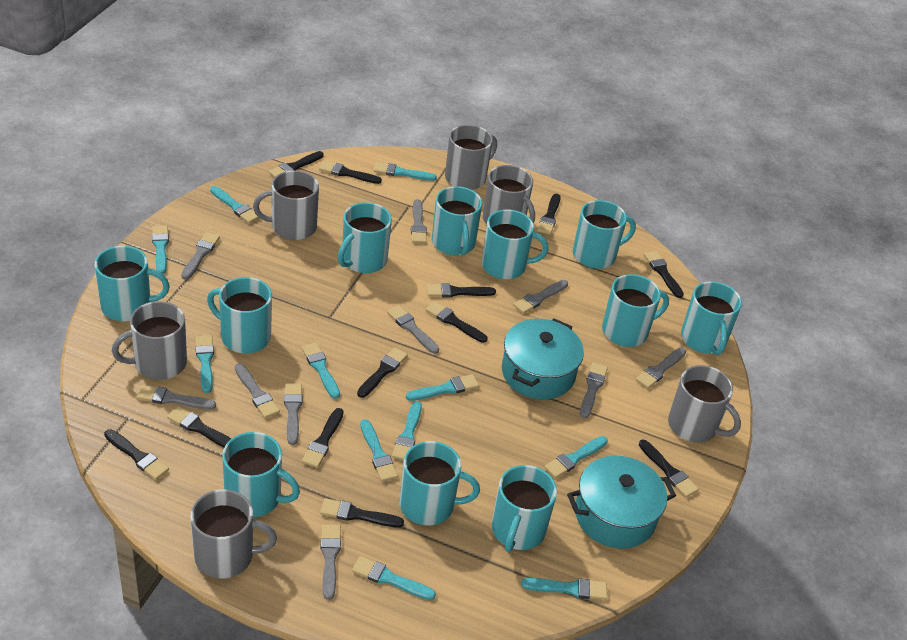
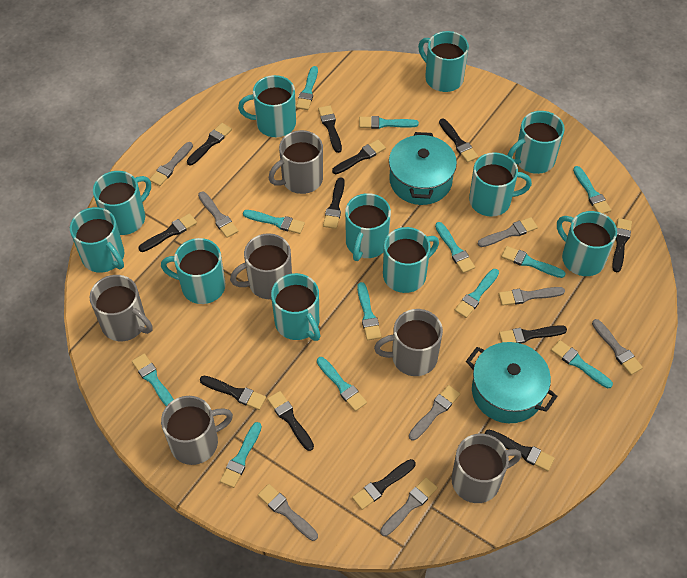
grey brush: [137,385,216,410] [181,232,220,280] [235,363,280,418] [284,383,302,445] [320,524,341,600] [387,305,439,354] [411,199,427,243] [513,280,568,314] [580,362,608,418] [636,348,686,389] = 10 -> [150,142,193,186] [198,192,238,238] [258,484,318,541] [380,477,438,536] [409,385,460,441] [478,217,538,247] [499,287,565,306] [592,319,643,375] = 8
turquoise brush: [152,225,169,274] [196,335,214,393] [210,186,259,223] [302,343,340,399] [352,556,436,600] [360,419,398,482] [374,162,437,181] [392,401,422,460] [406,374,479,401] [521,578,607,600] [544,436,608,478] = 11 -> [132,353,174,406] [220,422,262,488] [243,210,305,234] [296,66,318,110] [317,357,367,411] [357,282,381,340] [359,116,419,129] [435,222,475,273] [455,269,499,318] [501,246,566,278] [551,340,613,388] [573,166,611,214] = 12

